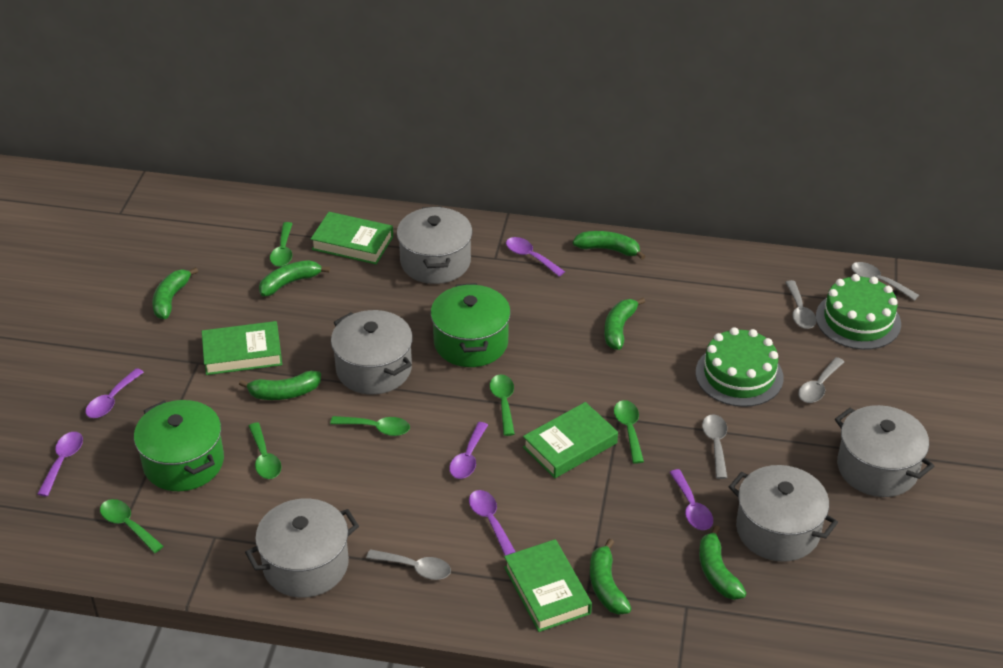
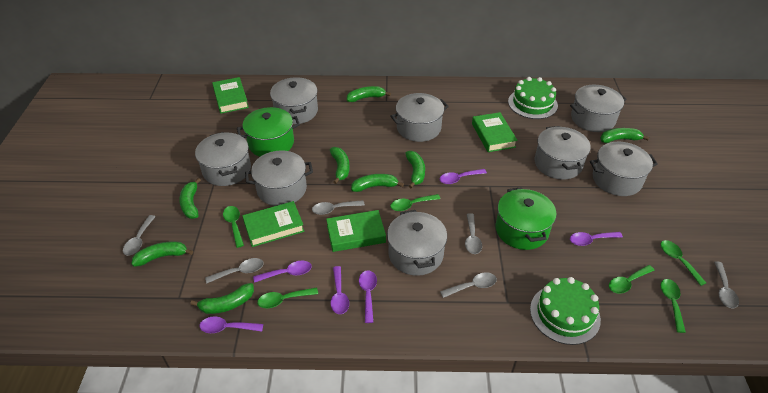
green banana: [152,267,198,319] [239,371,321,400] [259,260,330,296] [573,231,646,260] [590,539,631,615] [604,298,645,350] [699,525,747,600] = 7 -> [131,241,193,267] [179,178,201,219] [191,283,254,314] [330,147,350,184] [347,86,391,102] [351,174,404,192] [405,151,425,188] [600,128,649,143] = 8
grey pot: [245,498,359,598] [331,310,413,395] [397,206,472,284] [729,465,838,562] [835,405,934,497] = 5 -> [195,132,251,186] [245,150,313,206] [270,77,318,124] [387,210,447,276] [390,93,449,142] [535,126,591,180] [570,85,627,132] [590,142,658,196] = 8
grey spoon: [366,549,451,580] [702,414,727,479] [785,280,817,329] [798,357,844,403] [851,262,919,301] = 5 -> [123,215,156,256] [205,258,263,283] [312,200,365,215] [440,272,497,298] [465,213,482,254] [714,261,739,308] = 6

